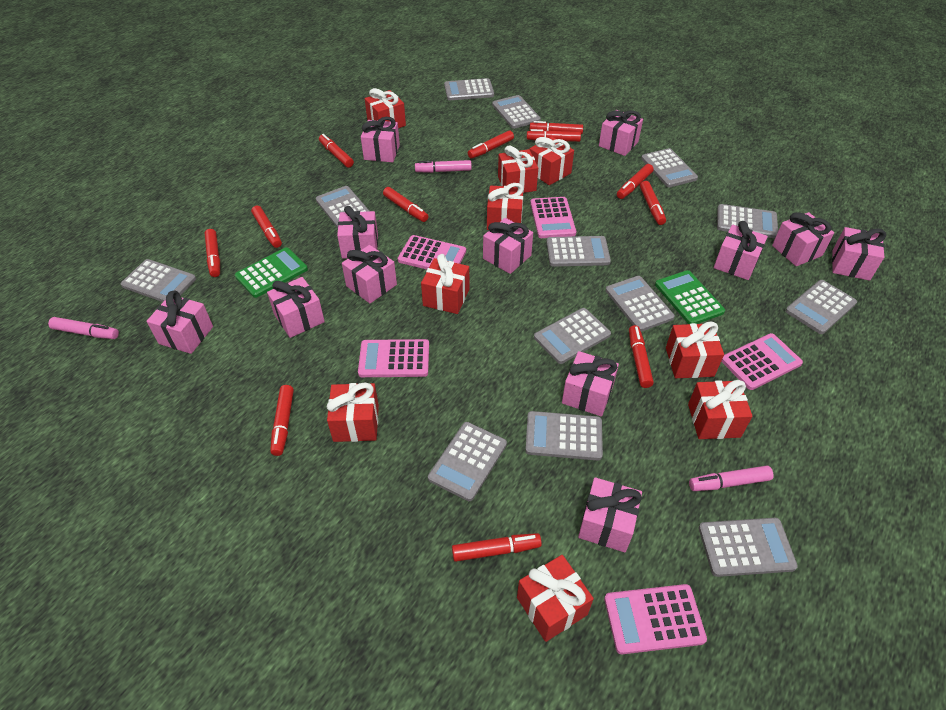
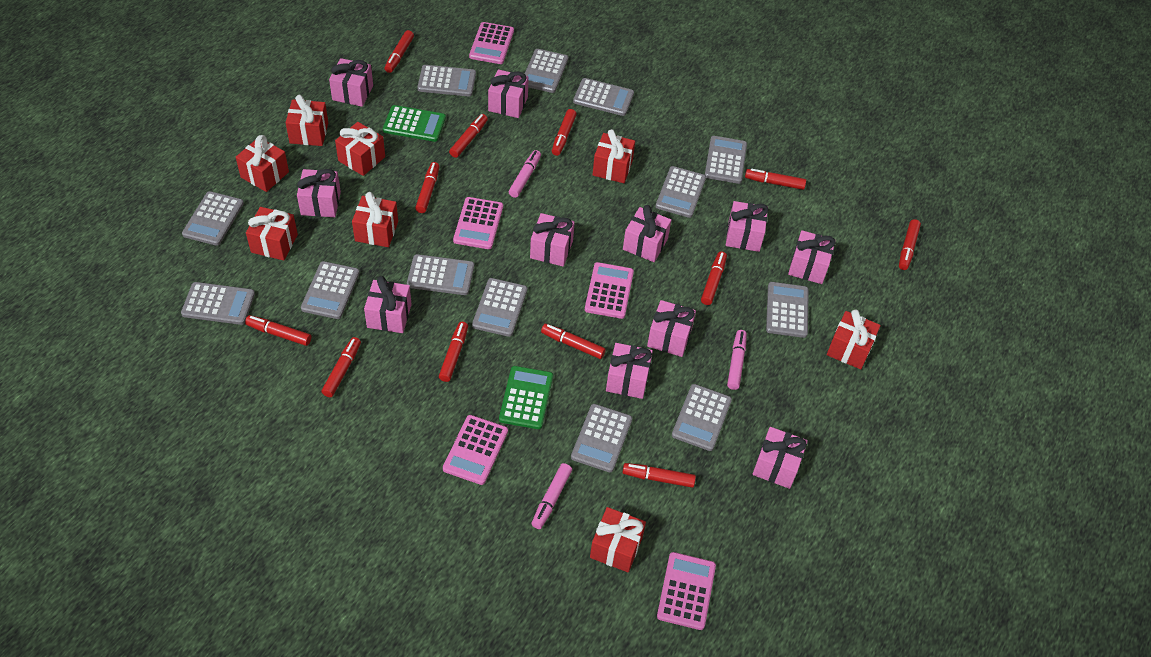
pink gift: [146,290,213,354] [267,277,325,338] [337,206,378,259] [342,245,397,303] [361,117,400,162] [483,218,533,274] [562,351,619,417] [578,477,642,553] [599,110,643,156] [714,221,768,280] [772,212,834,266] [832,227,886,281] = 12 -> [297,169,341,217] [329,58,373,107] [364,276,412,333] [488,69,529,118] [530,213,575,266] [606,343,653,399] [623,205,671,262] [647,300,696,357] [726,201,769,252] [753,427,808,489] [788,230,836,284] = 11
red gift: [327,383,379,442] [365,88,406,128] [421,254,469,314] [487,183,524,230] [498,145,538,193] [517,555,594,642] [530,137,574,185] [666,321,724,378] [688,380,753,439] = 9 -> [236,135,289,192] [246,207,298,261] [286,95,328,146] [335,122,385,176] [352,192,398,247] [590,507,646,572] [593,129,635,183] [827,310,880,369] = 8

